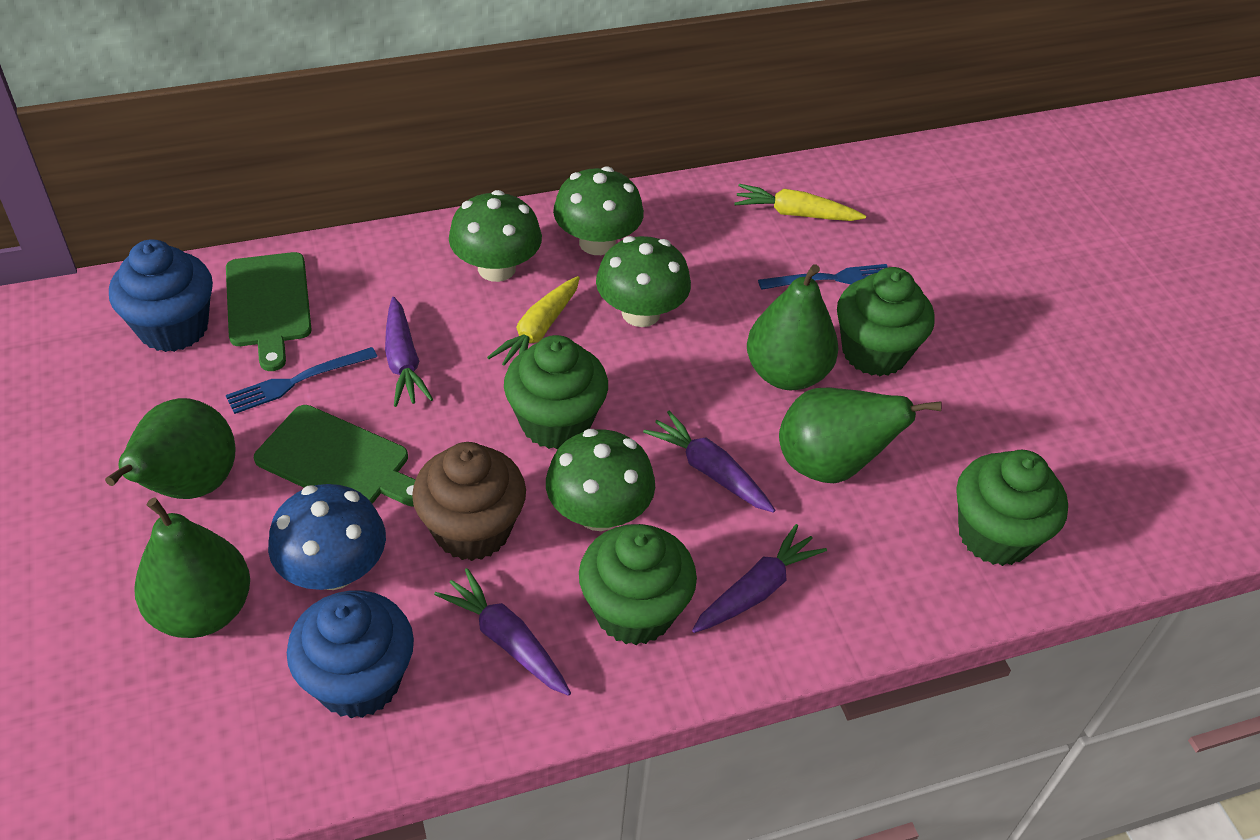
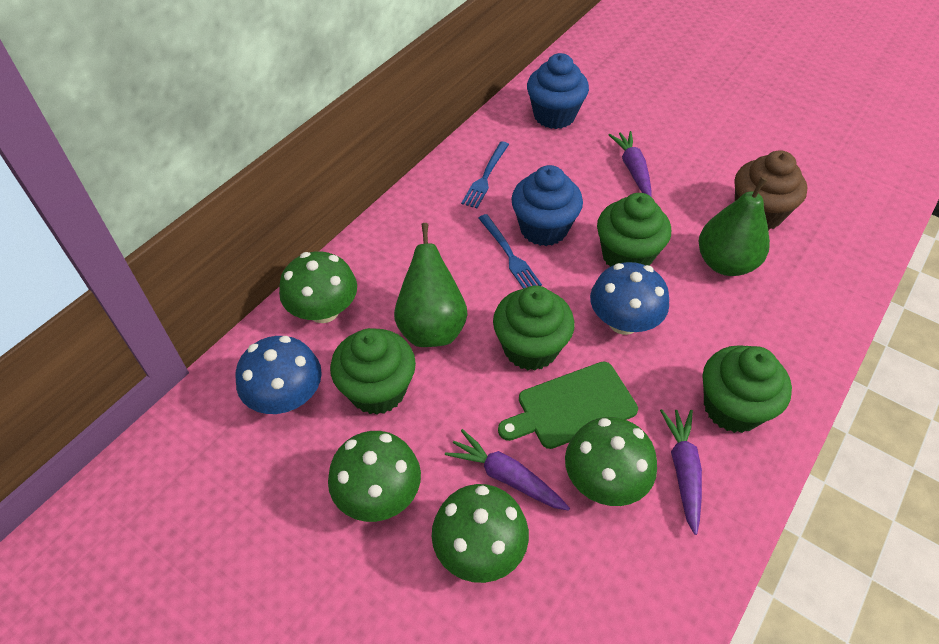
blue mushroom: [268,484,386,590] = 1 -> [235,336,322,414] [590,262,669,335] = 2
green cutting board: [226,252,312,371] [254,405,415,507] = 2 -> [498,361,638,449] = 1
green pear: [105,398,236,499] [134,498,250,638] [747,264,839,390] [779,388,941,483] = 4 -> [394,223,468,347] [699,177,770,276] = 2
purple carrot: [385,297,433,407] [434,568,571,696] [643,411,775,513] [692,524,827,633] = 4 -> [445,429,570,511] [609,131,651,196] [660,409,702,535] = 3
yellow carrot: [487,276,580,366] [734,184,866,221] = 2 -> none = 0

